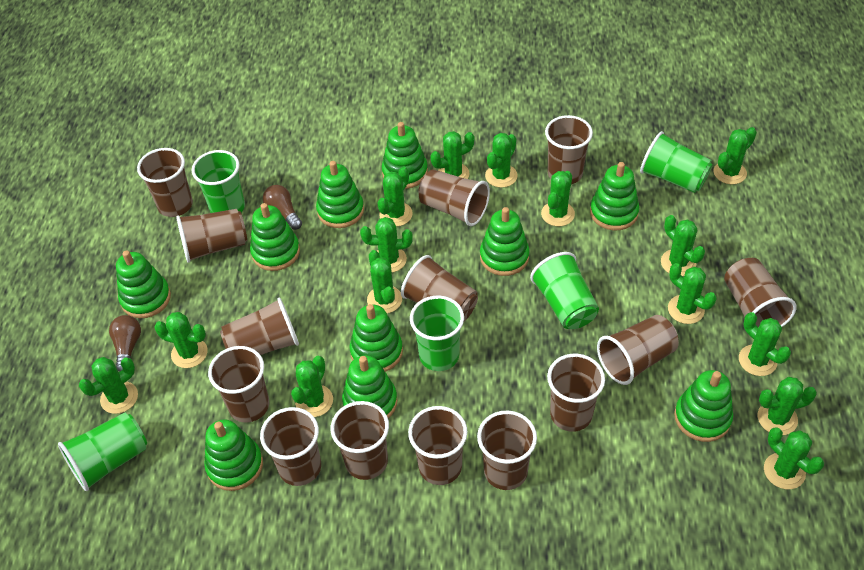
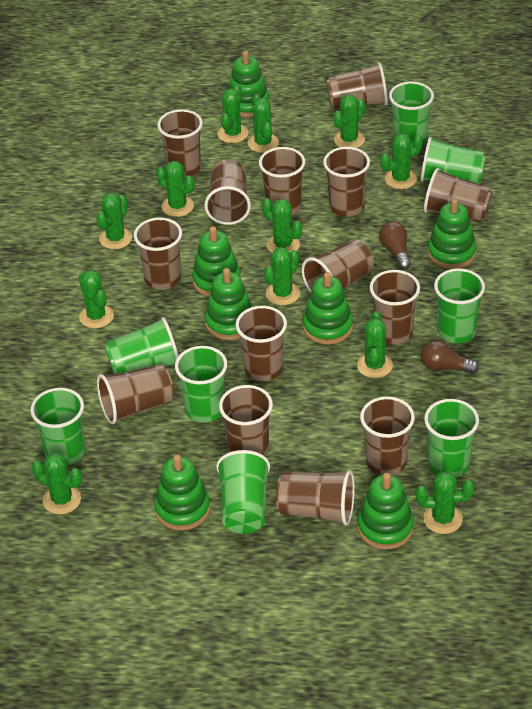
green cactus: [79,357,138,414] [154,312,208,368] [291,356,333,417] [360,217,413,273] [367,250,402,313] [377,166,413,227] [430,131,475,179] [485,133,518,188] [541,171,575,226] [661,215,705,276] [668,263,716,324] [713,127,757,184] [739,312,791,376] [758,377,817,435] [764,428,824,489] = 15 -> [32,453,82,514] [79,270,114,328] [96,193,132,249] [156,161,194,217] [217,85,248,143] [248,94,279,153] [262,198,302,254] [264,247,300,305] [333,94,365,148] [357,311,393,378] [380,133,423,189] [415,471,474,534] = 12
green cup: [58,412,147,491] [192,150,245,213] [410,296,464,371] [530,252,599,329] [640,131,713,193] = 5 -> [30,388,85,465] [105,317,179,374] [175,346,227,423] [216,450,270,534] [389,82,434,147] [420,137,486,184] [424,399,479,478] [434,268,485,343] = 8
green stacking toy: [116,250,171,318] [204,419,263,491] [250,203,300,271] [316,161,364,228] [342,355,398,418] [350,304,403,372] [382,122,428,189] [480,207,530,276] [590,162,639,230] [674,370,733,442] = 10 -> [154,454,210,530] [192,226,241,297] [205,268,252,340] [228,51,270,117] [303,272,353,344] [358,473,414,549] [428,198,476,269] = 7

